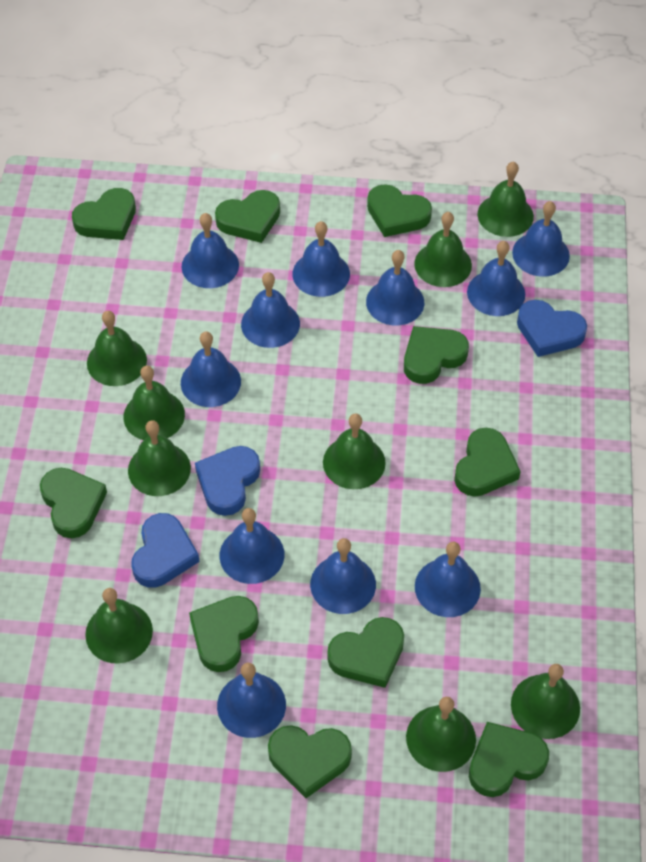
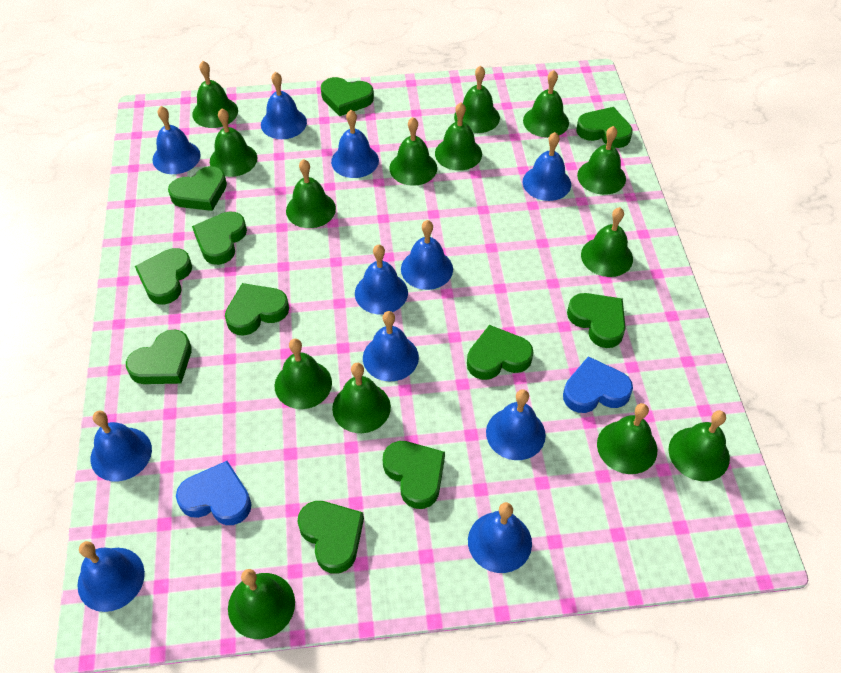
blue heart: [131,513,200,588] [195,446,260,516] [517,300,587,357] = 3 -> [176,461,252,525] [563,356,633,413] = 2
green bell: [85,588,153,664] [87,311,147,386] [123,366,185,440] [128,420,191,496] [323,413,386,489] [406,697,476,772] [414,212,472,287] [478,161,534,237] [511,664,580,739] = 9 -> [192,61,238,128] [210,108,257,177] [228,569,295,639] [275,339,332,409] [286,159,336,228] [332,363,391,433] [389,117,437,186] [435,103,482,171] [454,65,500,133] [523,70,569,138] [577,126,626,195] [581,207,633,277] [597,403,657,474] [668,410,730,481] = 14
green heart: [40,468,107,538] [72,188,136,240] [189,596,259,672] [215,190,280,243] [268,725,352,798] [327,617,404,688] [367,184,432,237] [404,326,469,384] [454,428,521,497] [469,722,549,797] = 10 -> [126,330,191,384] [135,248,192,305] [168,166,227,211] [192,211,247,265] [225,283,289,336] [297,501,364,574] [321,77,374,116] [383,441,445,509] [467,325,534,380] [567,293,626,348] [576,107,633,148] = 11

